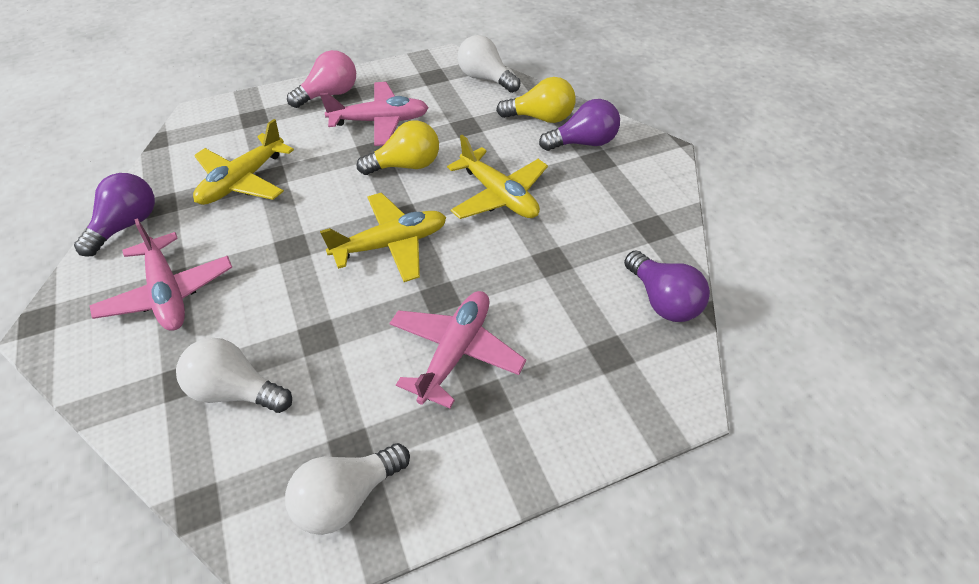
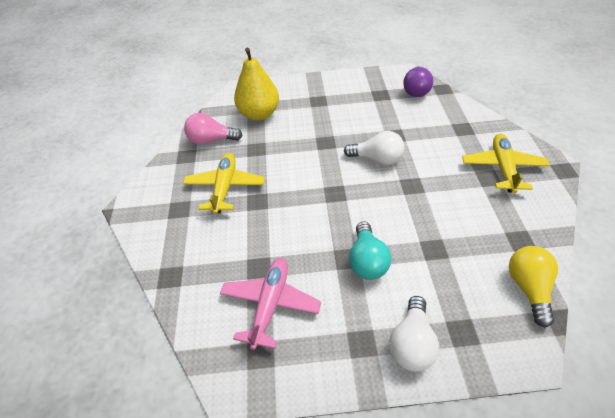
pink plane: [89,218,232,331] [320,82,429,146] [389,291,526,408] = 3 -> [220,258,321,350] = 1
purple light bulb: [74,173,155,257] [539,99,620,151] [624,250,710,322] = 3 -> [403,66,433,97] = 1
turquoise light bulb: none = 0 -> [349,221,391,280] = 1
white light bulb: [176,338,292,413] [285,443,410,535] [458,35,520,93] = 3 -> [344,131,404,165] [389,296,439,372] = 2
yellow light bulb: [357,120,439,175] [496,77,575,123] = 2 -> [509,246,558,328] = 1
yellow pear: none = 0 -> [234,48,279,121] = 1
yellow plane: [193,119,294,205] [320,193,446,282] [447,135,548,219] = 3 -> [183,153,265,214] [462,134,550,193] = 2

